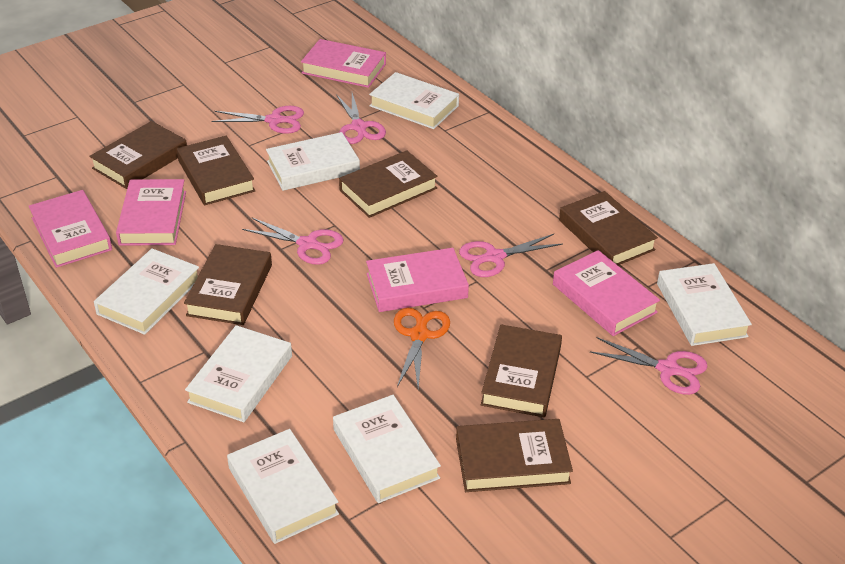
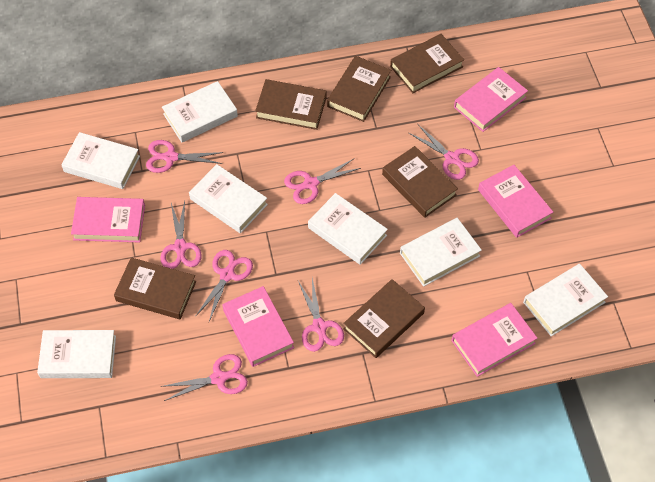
brown book: [89,121,187,189] [177,136,255,205] [184,244,272,325] [339,150,438,218] [456,419,573,492] [481,324,562,417] [559,191,658,265] = 7 -> [114,257,196,319] [255,79,326,130] [327,56,391,122] [343,279,425,358] [382,146,458,218] [390,34,464,93] = 6
orange scissors: [394,308,450,388] = 1 -> none = 0
pink scissors: [211,106,304,134] [242,218,343,265] [336,93,386,144] [459,234,563,277] [590,337,708,395] = 5 -> [146,140,223,173] [160,201,202,269] [160,354,248,401] [195,250,253,322] [284,158,361,204] [298,278,344,352] [409,125,479,180] = 7

